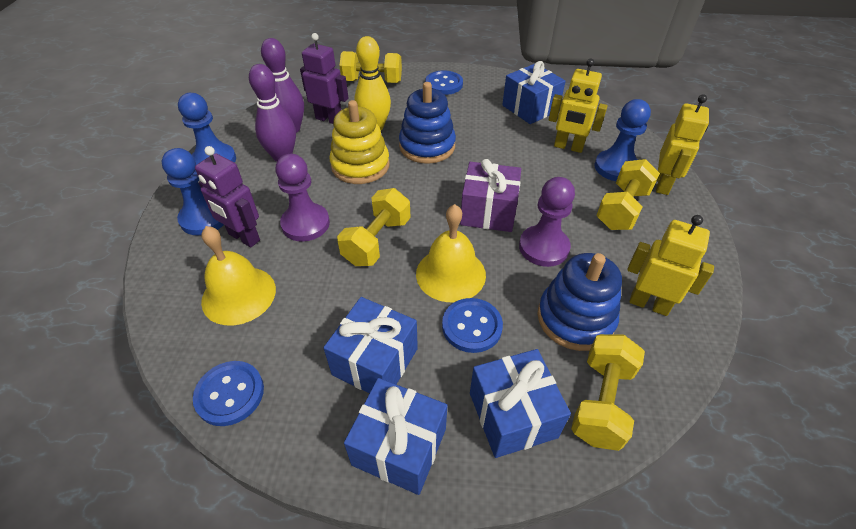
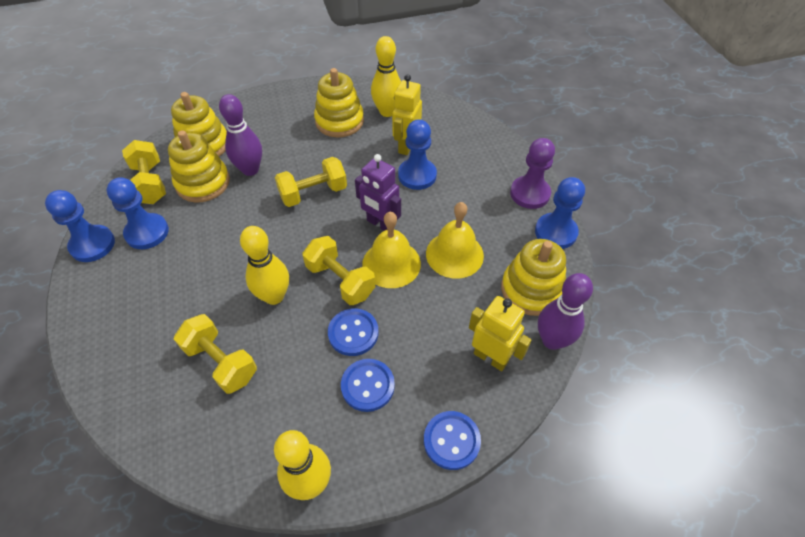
blue gift: [323,297,418,394] [344,378,447,495] [470,349,571,458] [502,61,566,124] = 4 -> none = 0
blue pawn: [162,148,224,235] [178,93,236,165] [595,99,651,181] = 3 -> [45,190,115,262] [106,177,169,249] [398,119,437,190] [535,177,585,249] = 4
blue stacking toy: [399,82,456,164] [537,253,622,351] = 2 -> none = 0
purple gift: [460,159,521,232] = 1 -> none = 0
purple pawn: [275,154,330,242] [519,177,575,267] = 2 -> [510,138,555,209] = 1
purple robot: [195,146,260,248] [300,33,348,124] = 2 -> [355,154,401,231] = 1
yellow bowling pin: [354,36,391,130] = 1 -> [240,226,289,305] [274,430,331,500] [371,36,401,117] = 3
yellow robot: [549,59,608,153] [627,215,714,316] [656,94,709,195] = 3 -> [392,74,422,155] [469,296,532,371] = 2
yellow stacking toy: [330,100,390,184] = 1 -> [168,130,230,203] [171,92,227,156] [314,68,364,137] [501,239,566,316] = 4

